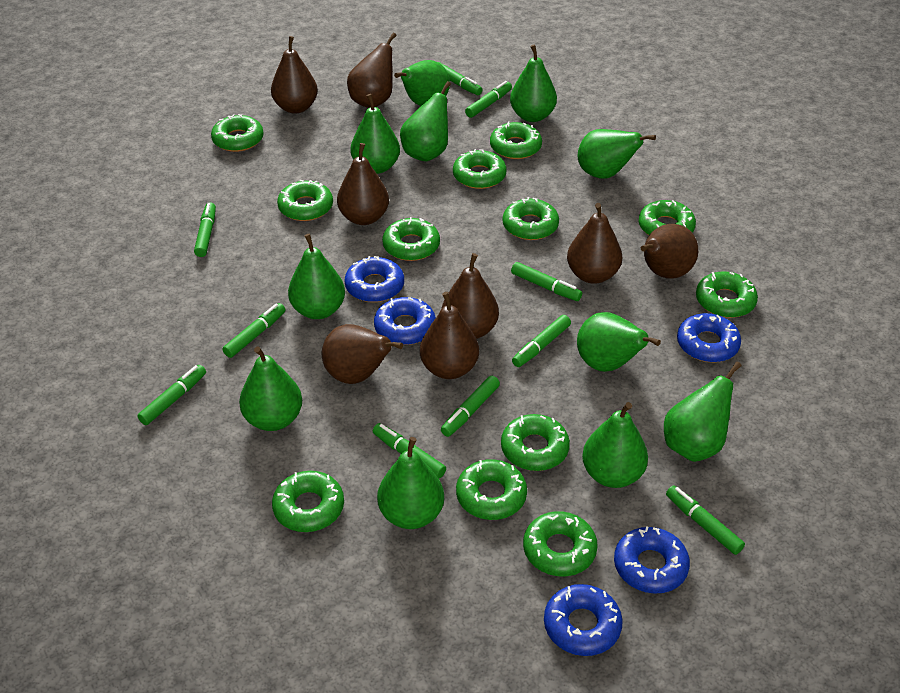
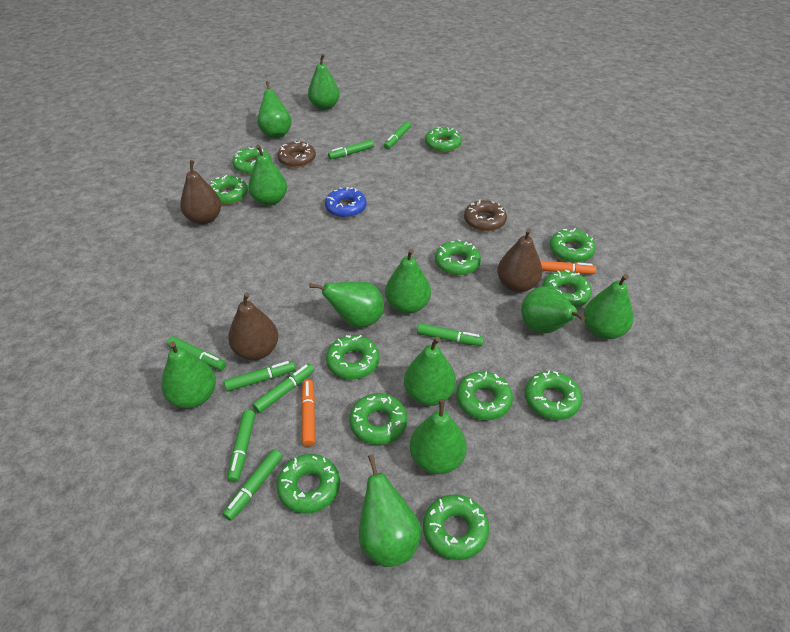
blue donut: [345,256,404,302] [374,297,436,345] [544,584,623,656] [614,526,690,594] [677,313,741,362] = 5 -> [325,187,367,218] = 1
brown donut: none = 0 -> [277,141,316,168] [464,200,507,232] = 2
brown pear: [271,36,318,114] [322,324,403,384] [337,143,389,225] [347,33,397,108] [420,292,479,379] [441,253,499,339] [567,203,622,284] [641,224,698,279] = 8 -> [180,160,221,224] [228,292,278,360] [497,228,542,292] = 3
green marker: [137,365,206,425] [194,203,216,257] [222,303,286,358] [373,423,446,479] [438,62,482,95] [441,376,500,437] [465,81,512,118] [511,262,582,301] [512,315,571,367] [666,486,745,555] = 10 -> [167,337,226,370] [223,449,283,521] [224,361,295,392] [227,410,255,482] [252,363,314,413] [328,140,374,160] [384,121,411,149] [417,323,484,346] = 8
orange marker: none = 0 -> [301,380,315,447] [540,260,596,274] = 2

